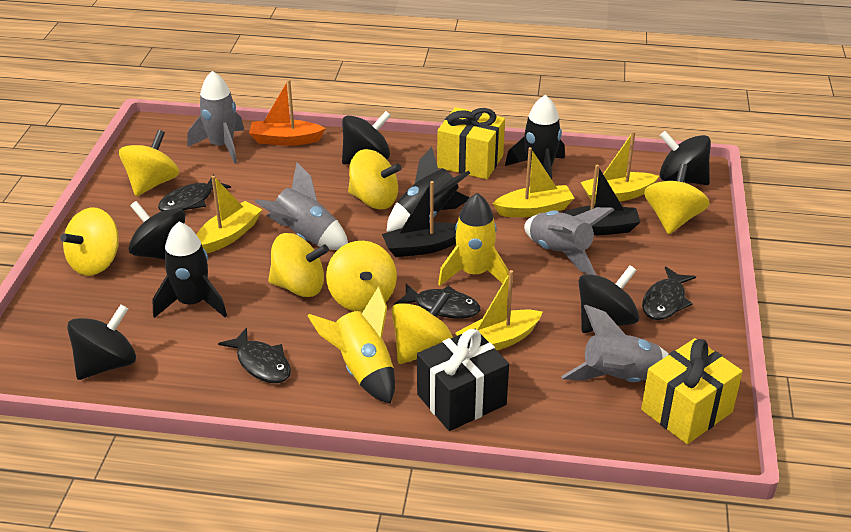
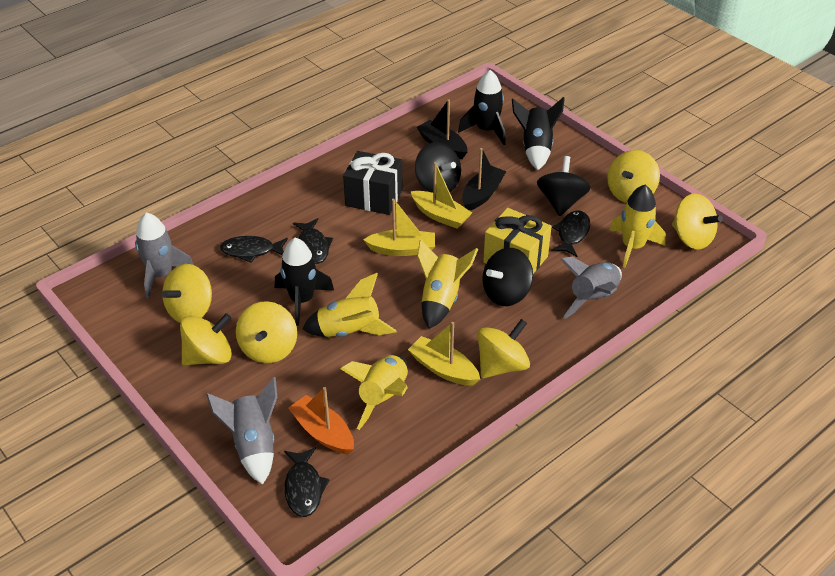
black spinning top: [67,304,136,380] [129,201,185,260] [342,111,391,164] [579,265,639,333] [660,131,711,185] = 5 -> [415,142,461,193] [482,248,533,306] [537,156,591,216] = 3
grey rocket: [188,71,244,163] [255,163,348,250] [524,207,614,275] [561,305,669,382] = 4 -> [135,212,194,299] [206,377,277,485] [560,257,622,319] = 3
yellow boat: [196,176,262,253] [455,270,543,350] [493,147,574,217] [581,131,659,204] = 4 -> [363,199,435,256] [408,322,480,386] [411,162,472,229] = 3
yellow gift: [437,107,505,179] [641,338,743,444] = 2 -> [483,208,552,274] = 1
yellow rocket: [308,286,395,404] [438,193,509,286] = 2 -> [302,273,397,337] [340,355,408,430] [417,239,478,329] [610,185,666,268] = 4
yellow spinning top: [60,208,119,276] [119,130,179,196] [268,233,329,297] [326,241,397,312] [348,149,401,209] [392,292,453,364] [644,163,710,234] = 7 -> [162,264,212,323] [180,313,232,366] [236,301,297,363] [477,319,530,378] [607,150,660,203] [672,194,723,250] = 6

